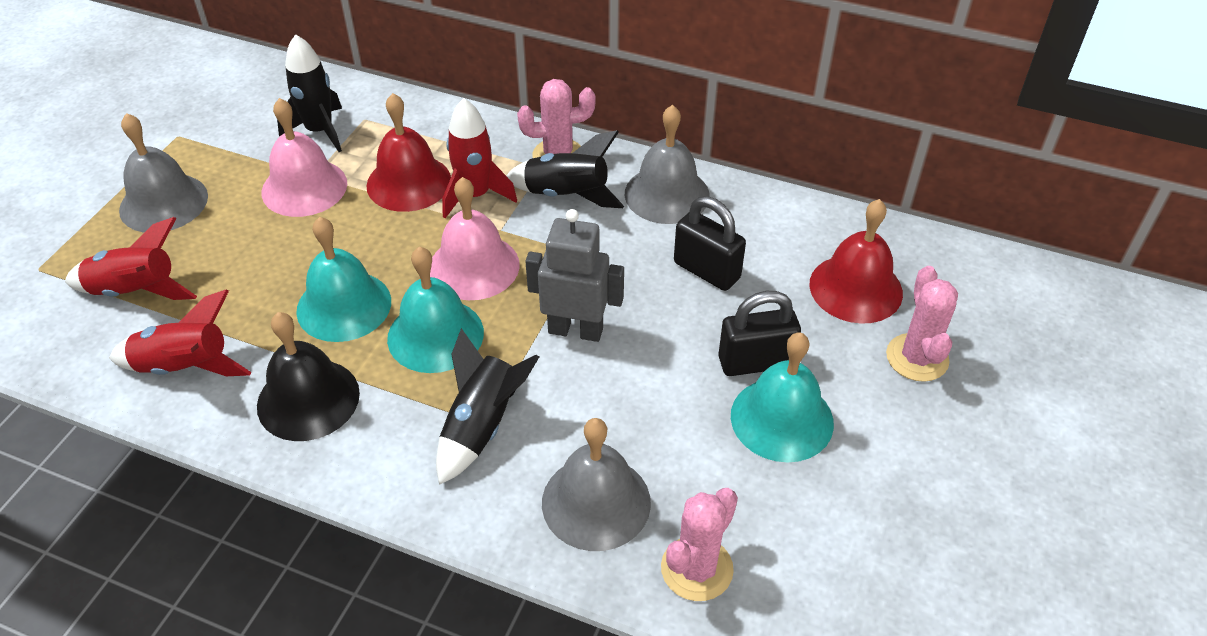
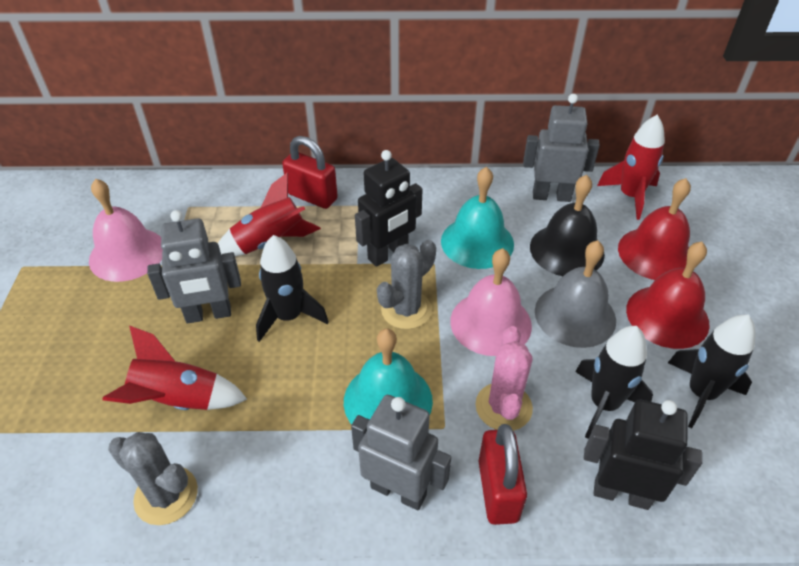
black padlock: [674,196,746,291] [718,291,801,376] = 2 -> none = 0
black robot: none = 0 -> [355,150,422,267] [584,400,703,510] = 2
grey bell: [119,113,208,233] [542,418,651,551] [625,105,710,224] = 3 -> [535,240,616,348] = 1
grey cactus: none = 0 -> [108,432,198,525] [377,240,436,329] = 2
grey robot: [525,209,624,342] = 1 -> [147,210,241,323] [351,395,451,510] [523,94,600,202] = 3
pink cactus: [517,79,596,158] [661,488,738,601] [886,266,958,382] = 3 -> [476,326,533,431] = 1
red padlock: none = 0 -> [282,136,338,209] [479,424,527,525] = 2
turquoise bell: [296,217,391,342] [387,246,484,373] [731,332,834,462] = 3 -> [344,328,433,424] [441,167,514,269] = 2

